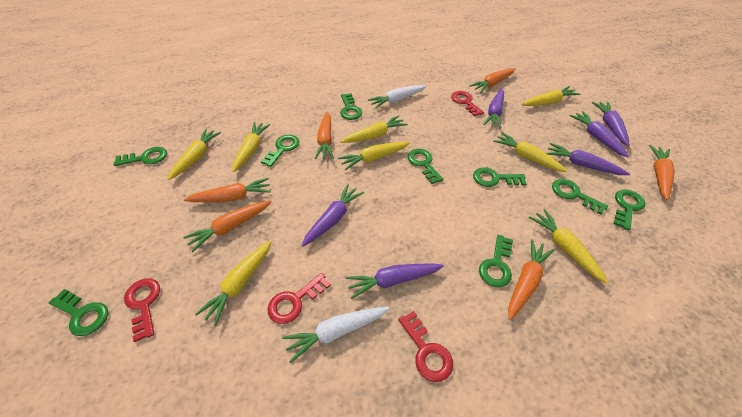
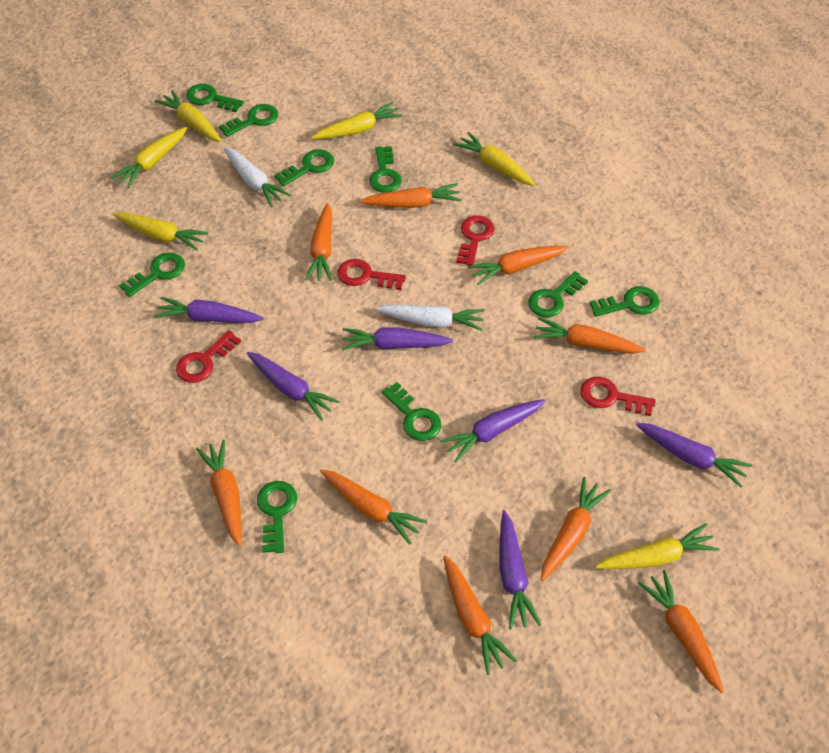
orange carrot: [183,200,272,252] [184,178,271,202] [314,112,334,159] [469,68,516,93] [508,239,555,320] [649,145,675,200] = 6 -> [196,440,242,546] [305,203,332,281] [320,469,427,545] [361,183,462,208] [443,555,517,675] [468,246,568,285] [534,317,645,354] [541,477,611,581] [638,570,724,693] = 9
yellow carrot: [168,129,221,180] [195,240,272,326] [232,122,271,173] [338,142,410,170] [340,115,408,143] [493,132,568,172] [522,86,580,106] [529,209,609,284] = 8 -> [111,127,187,188] [113,212,208,251] [154,90,222,142] [311,102,402,139] [453,132,535,186] [595,523,720,569] = 6

